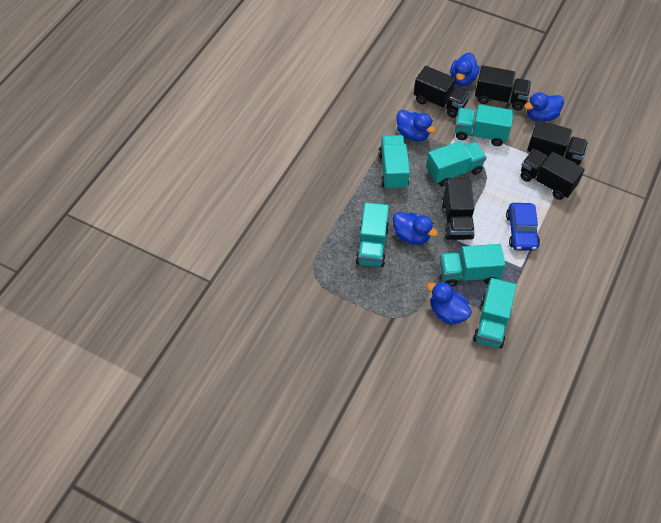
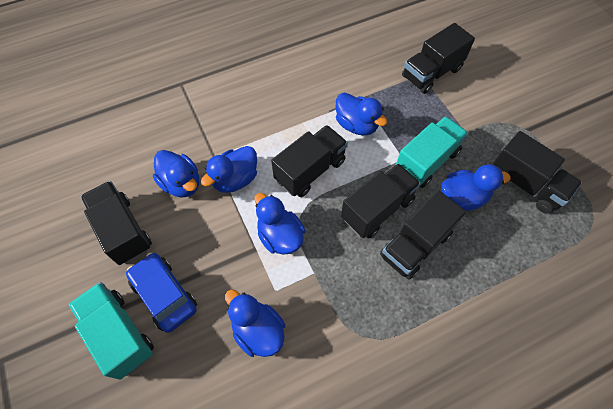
black truck: [414,66,471,118] [442,178,475,240] [475,65,531,111] [521,149,585,200] [527,120,588,165] = 5 -> [81,181,152,265] [271,125,348,197] [341,163,421,239] [380,190,466,279] [402,23,475,94] [492,131,582,214] = 6
blue duck: [393,212,438,245] [397,110,436,141] [427,282,472,325] [450,53,479,87] [524,92,564,122] = 5 -> [153,150,199,198] [201,146,257,193] [225,290,285,357] [254,193,305,255] [335,92,388,136] [441,164,511,211] = 6
turquoise truck: [356,202,389,267] [378,135,410,190] [426,141,487,186] [440,244,506,287] [455,104,514,146] [473,278,516,348] = 6 -> [68,282,154,380] [396,116,468,188] = 2

